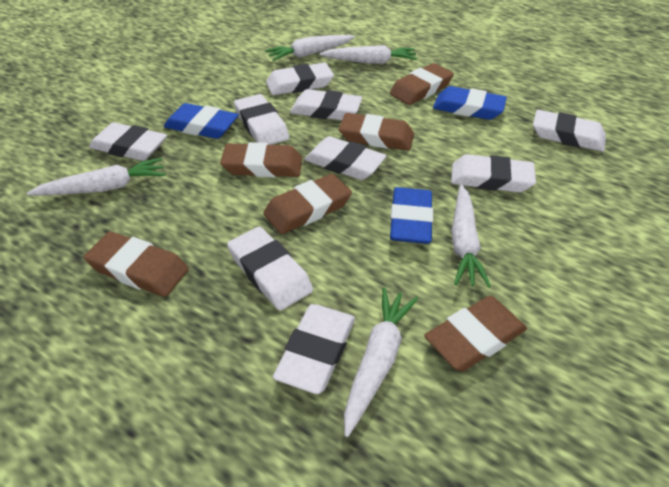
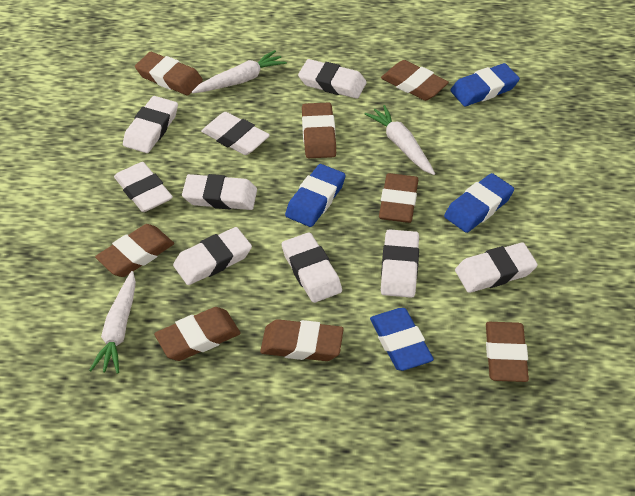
blue eraser: [164,103,239,139] [390,187,433,244] [433,86,507,120] = 3 -> [285,164,346,227] [370,308,434,371] [444,173,514,233] [450,63,520,106] = 4
brown eraser: [84,232,189,297] [220,142,302,177] [263,174,352,234] [339,113,414,151] [390,63,454,105] [424,296,527,371] = 6 -> [95,224,174,277] [135,52,203,95] [154,307,241,361] [260,319,344,361] [302,102,336,158] [379,173,418,223] [381,60,449,101] [486,322,529,382] = 8
white carrot: [27,158,166,196] [265,35,355,61] [320,45,417,64] [344,287,418,437] [452,184,491,288] = 5 -> [89,271,136,374] [192,50,287,93] [365,105,435,175] = 3

